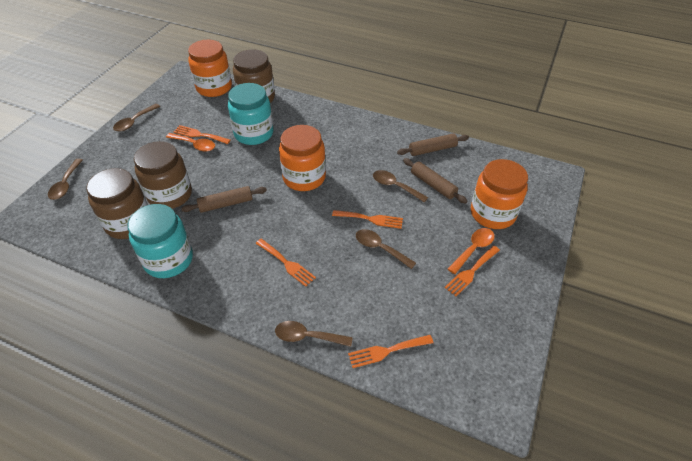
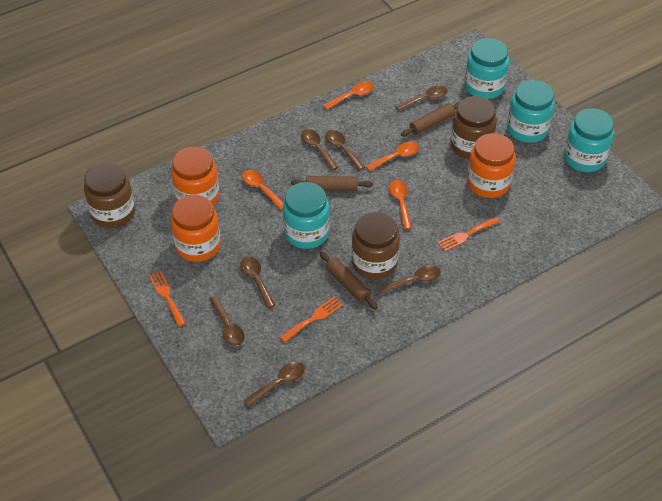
brown spoon: [48,159,83,200] [113,104,160,131] [275,321,353,347] [356,229,416,269] [373,170,428,202] = 5 -> [209,296,244,346] [240,256,275,308] [243,362,305,407] [301,129,338,171] [325,130,365,171] [378,265,441,294] [395,86,448,111] = 7
orange fork: [173,125,231,144] [256,239,316,287] [332,210,403,229] [348,335,433,368] [444,246,500,296] = 5 -> [149,271,186,327] [280,297,343,342] [437,217,500,252] = 3
orange spoon: [166,133,215,152] [448,228,495,274] = 2 -> [242,170,283,210] [323,82,374,110] [366,142,419,171] [389,180,412,229] = 4
turquoise jar: [128,204,193,278] [228,83,273,145] = 2 -> [283,182,330,249] [464,38,509,99] [507,80,555,143] [564,108,614,172] = 4

